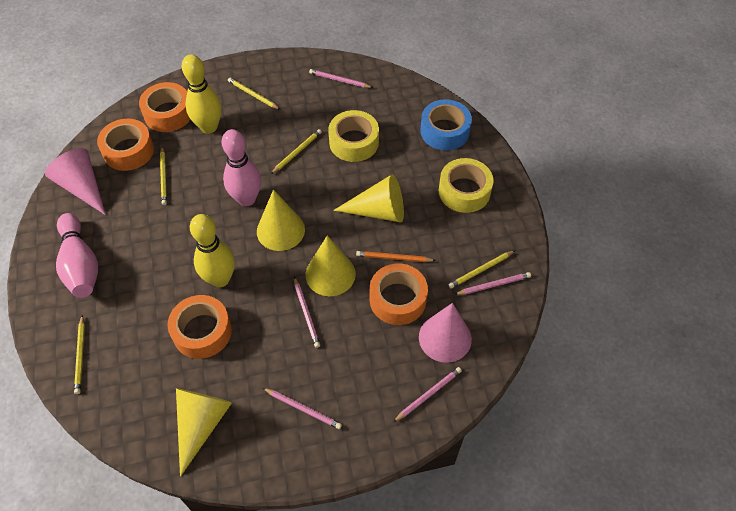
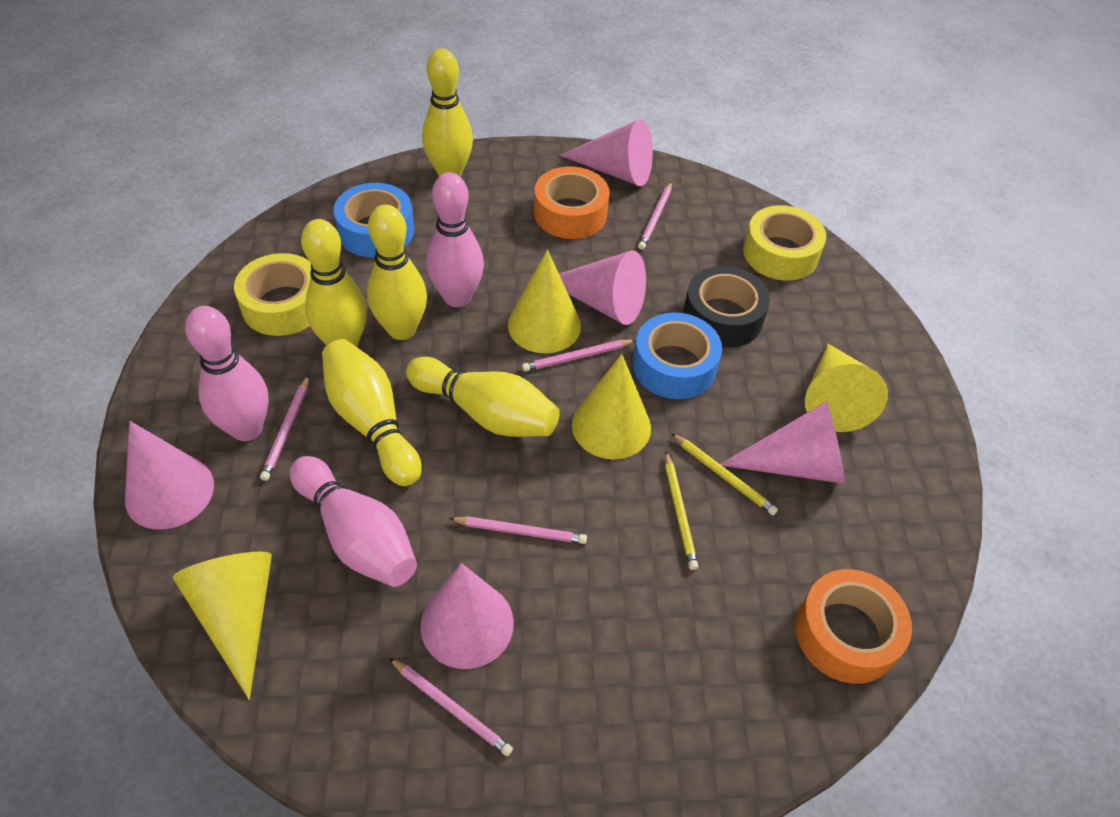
black tape: none = 0 -> [683,266,770,348] = 1
blue tape: [420,99,472,150] = 1 -> [333,183,414,258] [633,312,722,399] = 2
orange pencil: [356,251,436,262] = 1 -> none = 0
orange tape: [97,119,154,171] [139,82,190,132] [167,295,232,359] [370,263,428,325] = 4 -> [534,167,609,239] [795,569,912,684] = 2
pink bowling pin: [56,213,98,298] [221,129,261,206] = 2 -> [185,306,269,441] [290,456,417,587] [426,172,484,307] = 3
pink cone: [45,148,106,215] [419,303,472,363] = 2 -> [125,421,214,530] [420,563,514,669] [559,251,646,325] [560,119,653,186] [720,402,845,484] = 5
yellow bowling pin: [182,54,222,134] [190,214,235,287] = 2 -> [301,219,367,347] [322,339,422,486] [367,205,427,340] [406,357,560,437] [422,48,473,177] = 5
yellow pencil: [74,315,85,394] [160,147,167,205] [228,78,281,110] [271,129,322,174] [449,250,515,289] = 5 -> [665,452,698,570] [671,433,778,515] = 2

